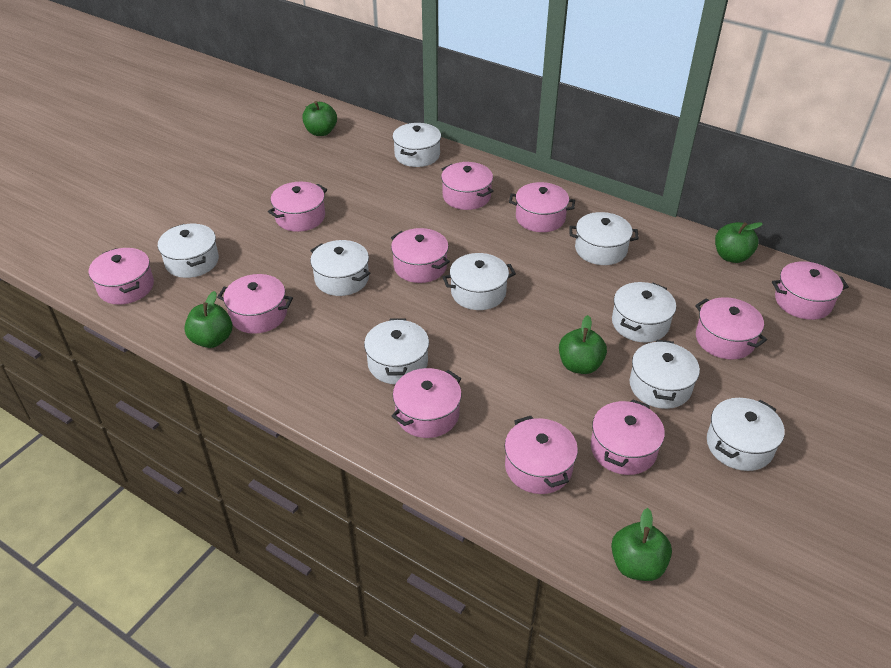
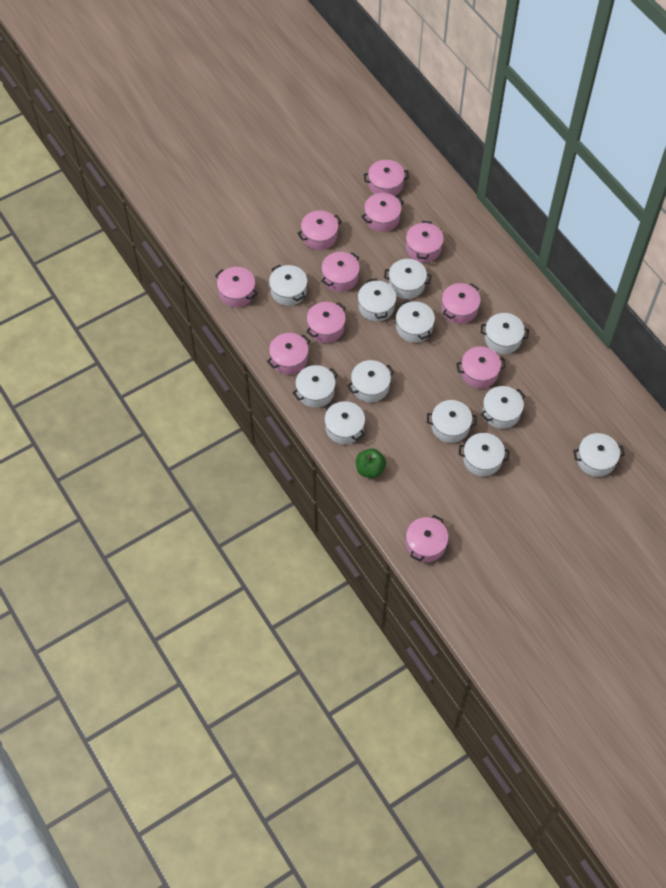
green apple: [184,291,232,348] [302,101,337,136] [559,315,607,374] [611,508,672,581] [715,222,763,263] = 5 -> [356,448,386,478] = 1
white pot: [158,224,219,278] [310,240,370,296] [364,318,429,384] [393,123,441,167] [442,253,516,310] [569,212,639,265] [612,282,676,342] [630,340,700,409] [707,398,785,471] = 9 -> [269,264,308,306] [293,365,338,408] [324,401,365,444] [347,360,395,402] [358,278,396,321] [384,259,432,299] [396,300,435,343] [427,400,477,443] [459,433,510,476] [481,313,529,354] [481,386,525,429] [573,433,625,477] = 12

